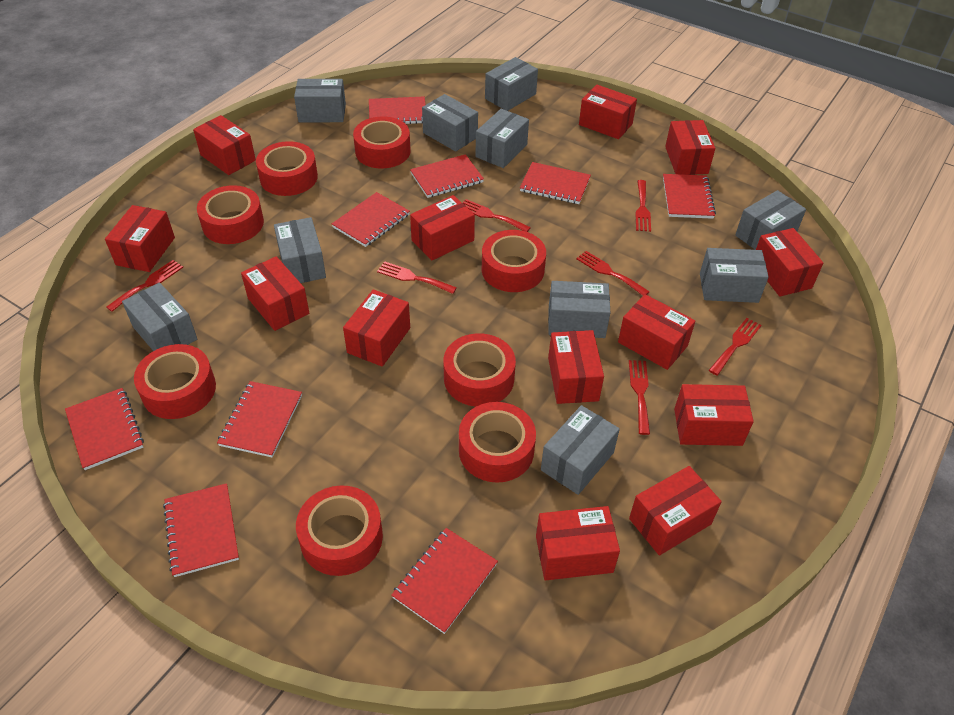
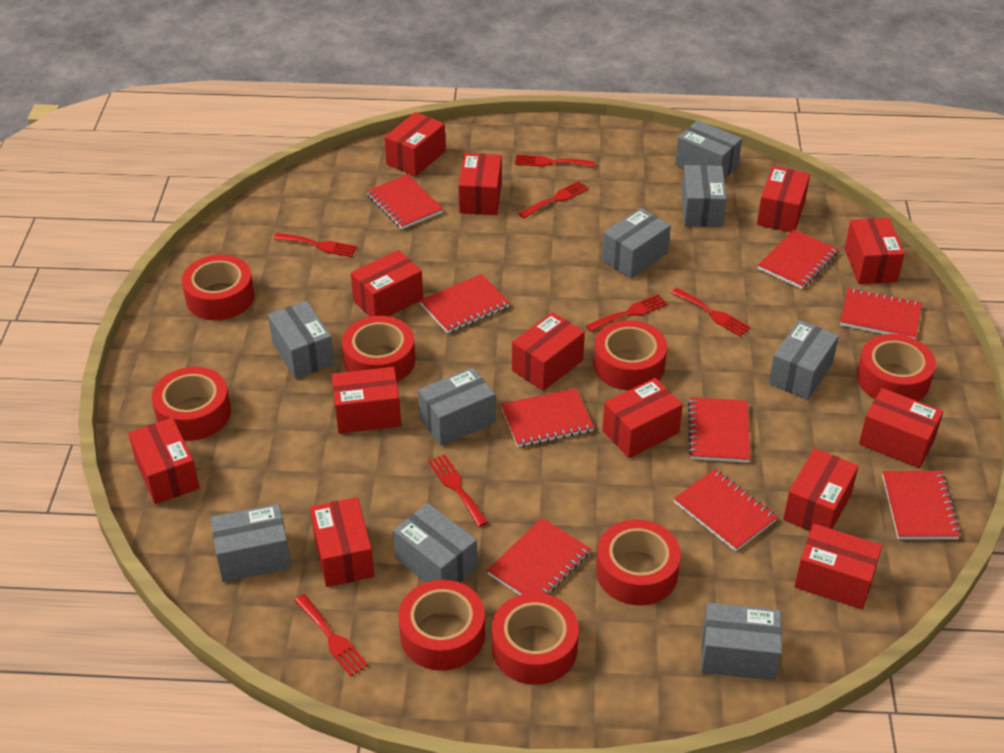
grey box: [122,282,197,351] [274,217,326,283] [294,79,346,122] [422,94,478,152] [475,109,529,168] [485,57,538,111] [541,405,620,495] [548,281,610,338] [700,248,769,303] [735,190,806,250] = 10 -> [210,504,291,582] [268,301,334,379] [393,503,477,583] [418,367,495,446] [602,208,671,279] [675,120,742,179] [681,165,727,227] [701,603,782,681] [769,320,839,400] = 9

